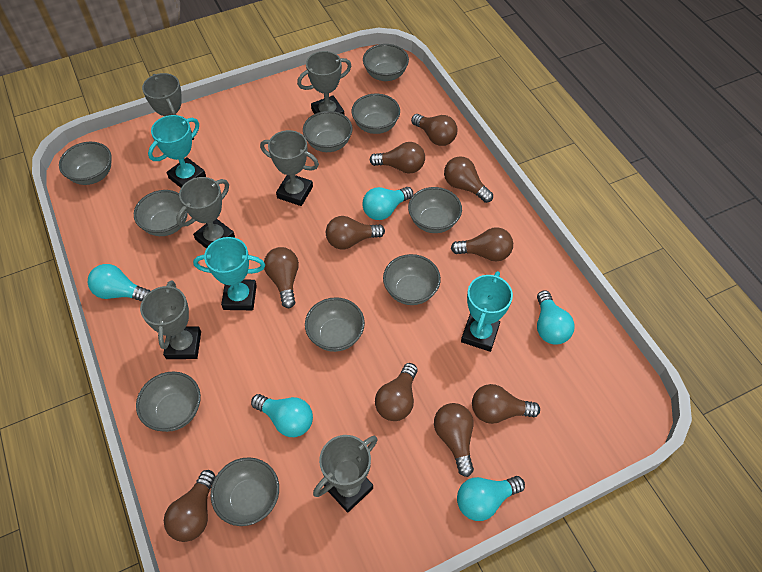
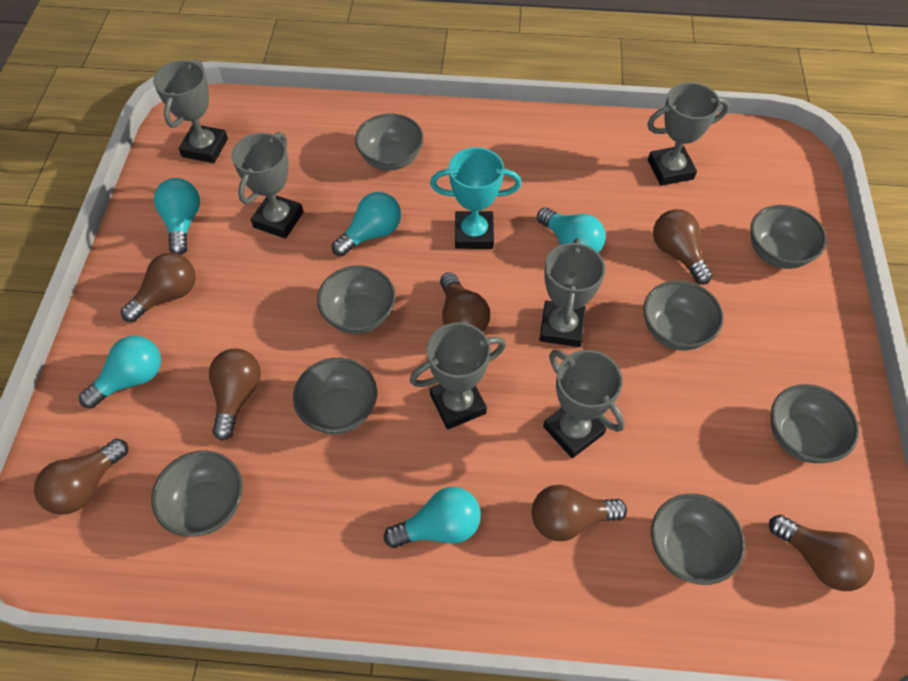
brown light bulb: [164,470,216,542] [264,247,299,308] [326,216,385,249] [370,142,425,174] [375,363,418,421] [411,114,457,146] [434,403,474,477] [444,156,493,203] [451,227,513,261] [472,384,540,424] = 10 -> [34,438,128,515] [121,253,196,322] [209,348,261,441] [440,272,490,332] [532,485,627,541] [653,209,713,285] [769,515,875,591] = 7
grey bowl: [59,142,112,185] [134,190,188,236] [136,371,201,432] [211,457,279,526] [303,111,353,152] [305,297,365,352] [352,94,400,134] [363,44,409,81] [383,254,441,305] [408,187,462,233] = 10 -> [151,451,243,537] [293,358,377,434] [317,265,396,334] [355,113,424,171] [643,281,723,351] [651,494,745,585] [750,205,827,269] [771,384,859,463] = 8
turquoise trophy: [148,115,206,188] [193,237,265,310] [461,271,513,352] = 3 -> [430,147,522,249] = 1

